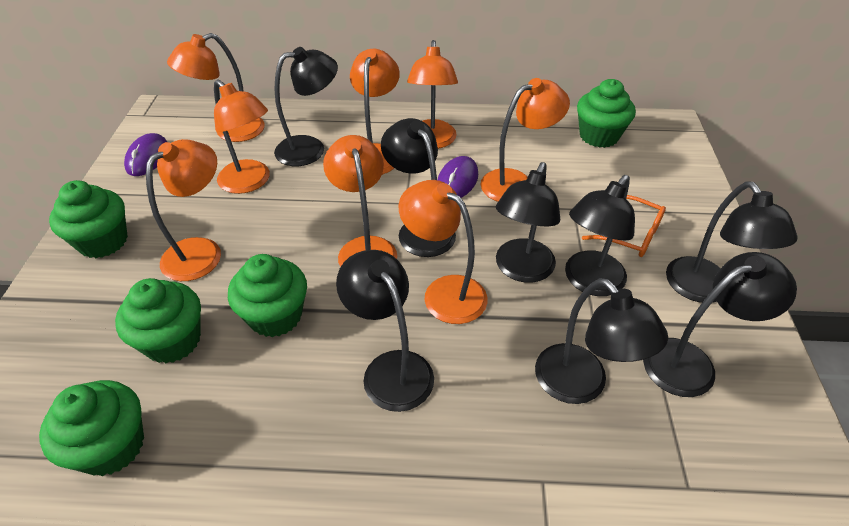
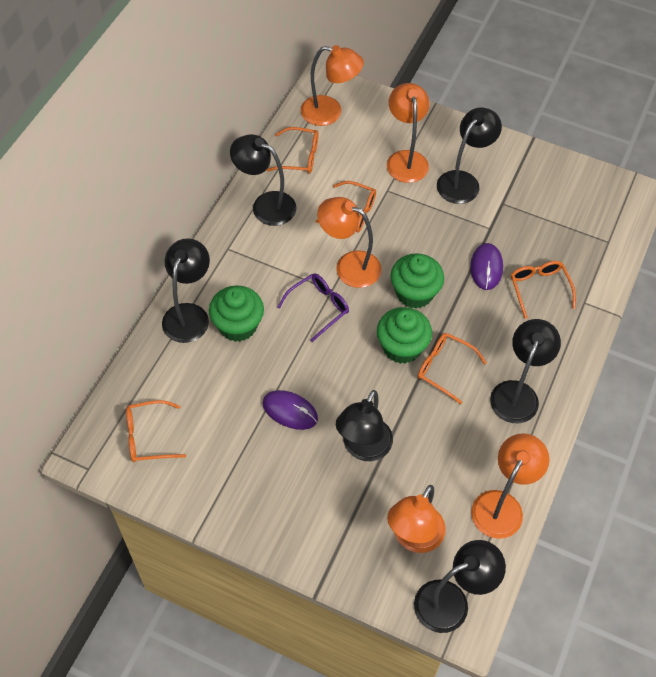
black lamp: [274,47,338,166] [336,250,434,412] [381,118,456,257] [496,162,560,283] [535,278,668,404] [565,175,635,296] [643,252,797,397] [666,181,798,303] = 8 -> [162,238,210,343] [230,134,297,226] [336,390,393,461] [414,540,506,633] [437,108,502,204] [490,319,561,423] = 6
green cupcake: [39,380,144,476] [49,180,128,258] [115,278,201,364] [228,254,307,337] [577,79,636,148] = 5 -> [209,285,264,342] [377,307,432,364] [390,253,444,309] = 3
orange glasses: [582,195,666,257] = 1 -> [126,400,186,462] [267,127,319,174] [315,181,376,233] [418,333,487,404] [511,261,576,319] = 5
orange lamp: [146,139,221,281] [167,33,265,142] [214,79,270,194] [323,135,397,267] [350,49,400,175] [399,180,488,324] [407,40,458,149] [481,78,570,202] = 8 -> [301,45,364,126] [317,197,381,288] [387,83,430,183] [387,485,446,553] [471,433,549,539] = 5
purple glasses: none = 0 -> [278,273,349,342] = 1

